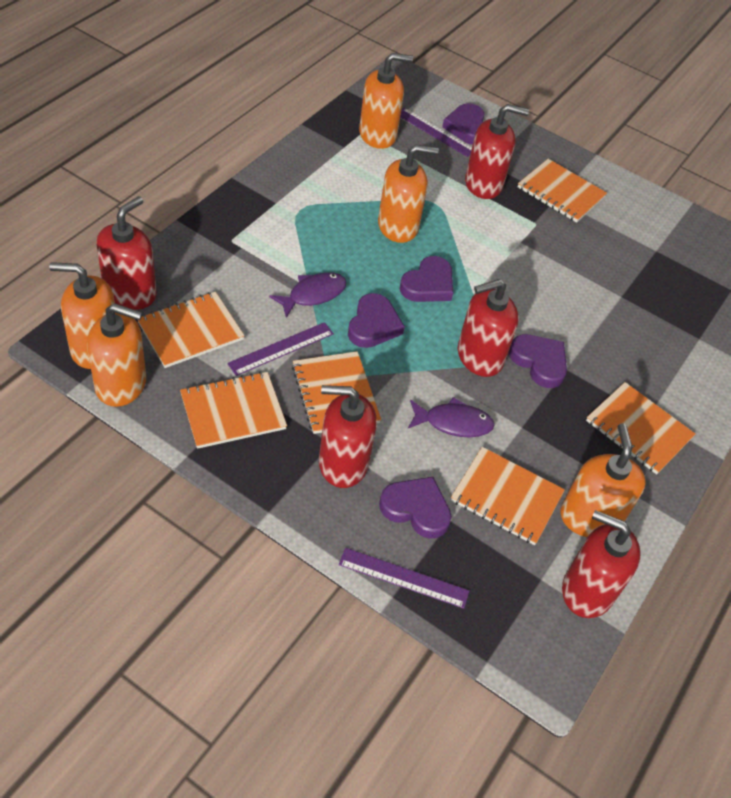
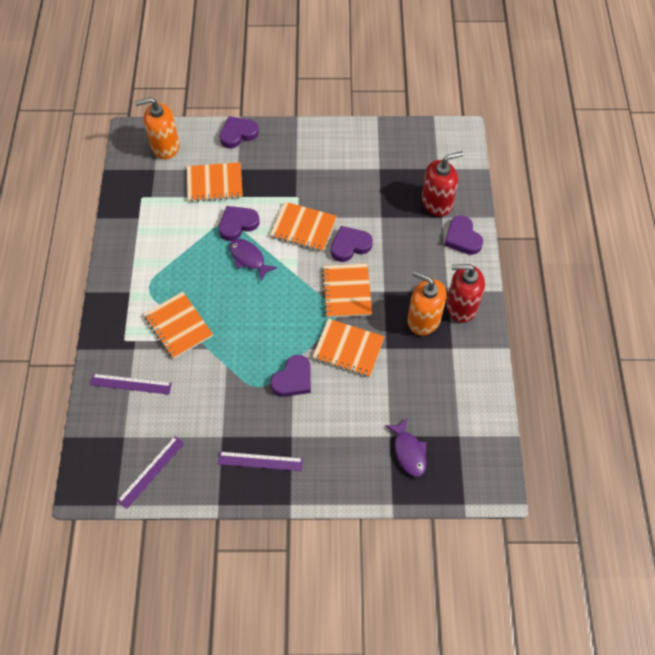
orange notebook: [138,292,245,368] [180,372,287,449] [292,351,381,434] [451,447,565,545] [518,159,607,223] [586,382,695,474] = 6 -> [143,292,213,359] [187,162,243,202] [270,202,337,252] [312,318,385,377] [322,264,372,318] = 5
orange soap dispenser: [49,262,115,369] [87,303,146,407] [359,53,413,149] [378,145,439,243] [560,423,646,537] = 5 -> [135,97,180,159] [407,271,447,335] = 2
red soap dispenser: [96,196,157,310] [319,385,377,488] [458,279,519,377] [465,104,529,199] [562,510,641,618] = 5 -> [422,151,463,216] [446,264,485,323] = 2

